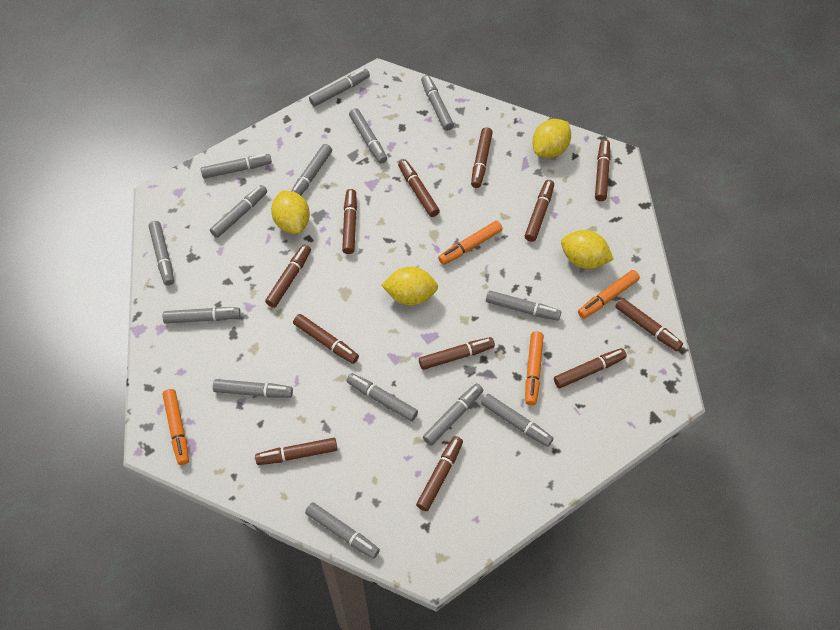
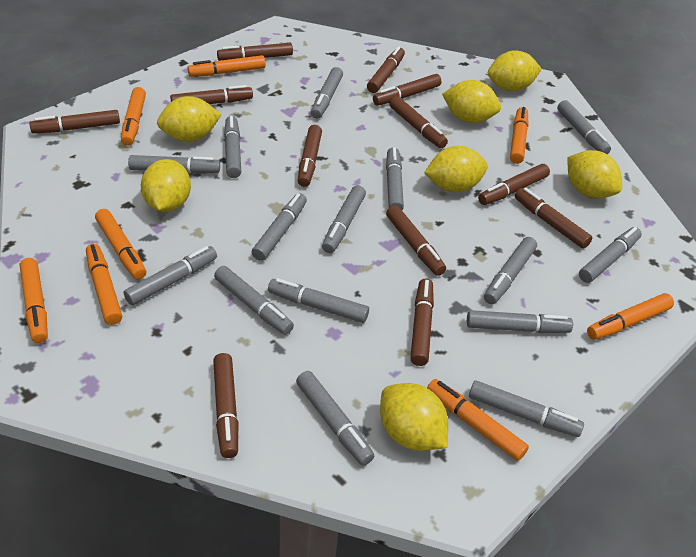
grey marker: [149,221,174,285] [163,307,241,324] [201,154,272,179] [210,185,267,238] [213,379,293,398] [291,144,332,195] [305,502,380,559] [309,69,370,107] [346,373,418,421] [349,108,387,164] [421,75,454,131] [423,383,483,446] [481,394,553,447] [486,290,561,321] = 14 -> [124,246,217,305] [128,155,220,174] [214,266,294,335] [224,116,241,178] [252,193,307,261] [268,278,369,323] [296,371,374,466] [311,67,343,119] [322,185,366,253] [386,147,404,210] [467,310,573,333] [469,380,584,437] [484,237,537,304] [557,100,611,154] [579,227,642,283] = 15
orange marker: [163,389,189,465] [438,221,503,265] [525,331,544,405] [578,270,640,319] = 4 -> [20,258,48,343] [86,244,122,325] [95,209,146,280] [121,87,146,146] [187,55,266,77] [427,379,529,461] [510,107,528,164] [587,293,674,340] = 8
yellow lemon: [271,191,310,234] [382,266,438,306] [532,119,571,158] [561,230,614,269] = 4 -> [141,159,191,212] [157,96,221,142] [380,383,448,451] [424,146,488,192] [442,80,501,123] [488,50,541,91] [567,150,622,198] = 7

